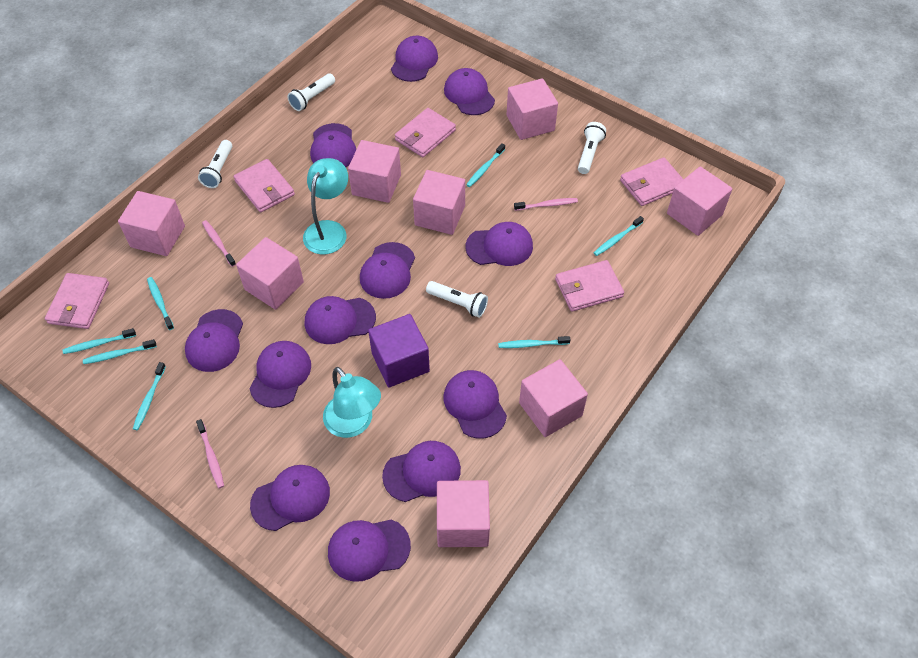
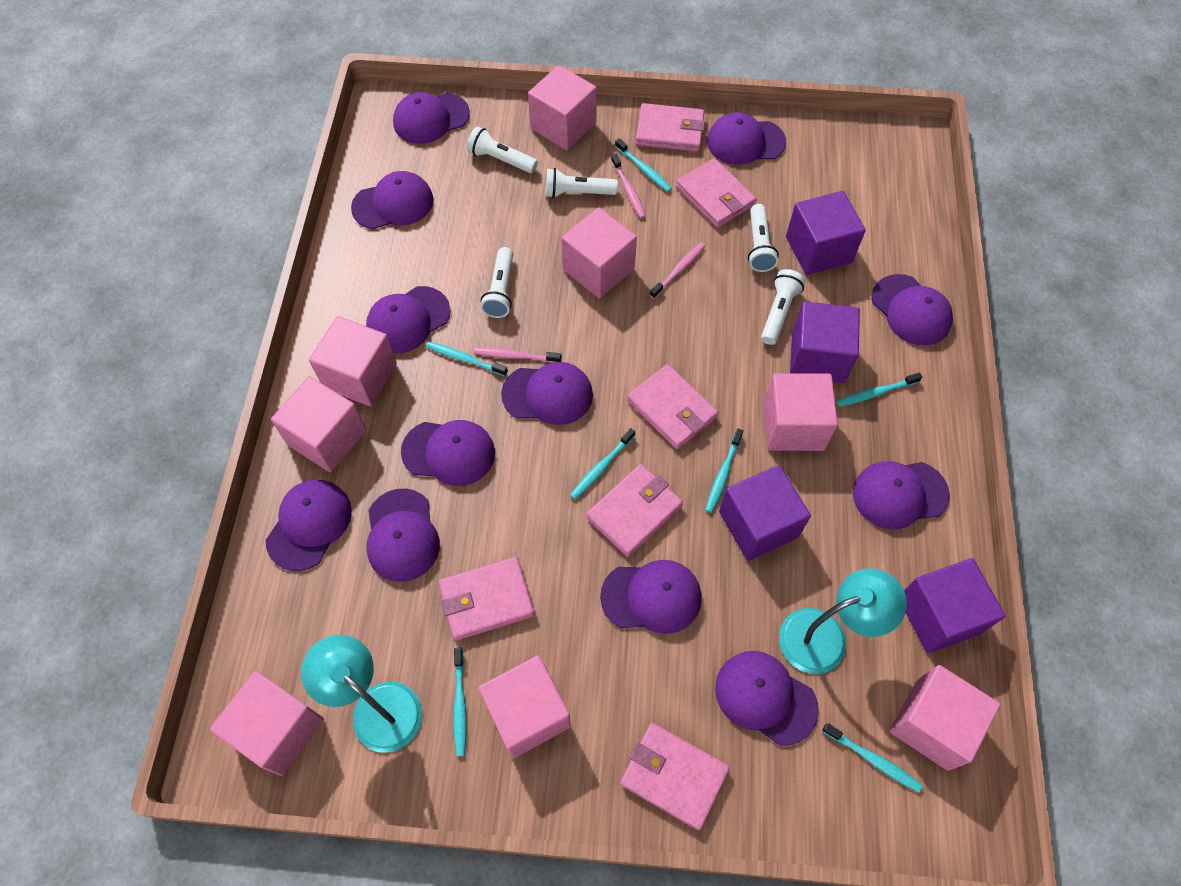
pink wallet: [45,273,109,329] [234,159,295,213] [395,108,456,157] [555,260,624,312] [620,157,684,206] = 5 -> [439,557,535,641] [586,464,683,557] [620,723,730,830] [627,364,719,449] [636,103,705,152] [676,158,757,228] = 6
purple cube: [368,314,430,387] = 1 -> [719,465,811,561] [786,191,866,275] [790,301,860,383] [904,558,1005,654] = 4
white flashlight: [198,140,232,188] [287,73,335,111] [426,281,488,318] [578,122,606,174] = 4 -> [467,126,538,173] [481,247,513,318] [546,168,618,198] [748,204,779,272] [761,269,805,345] = 5

